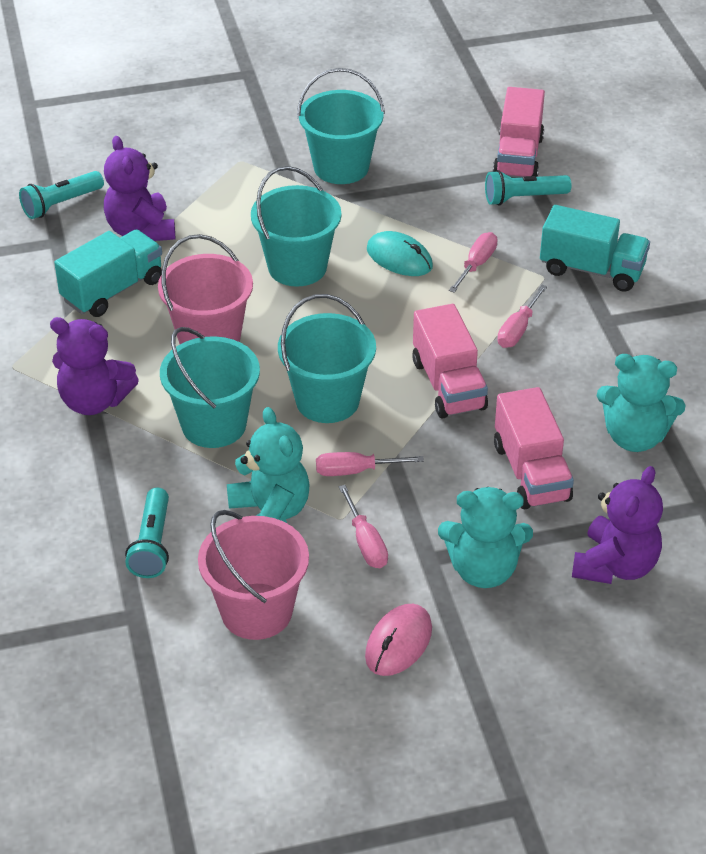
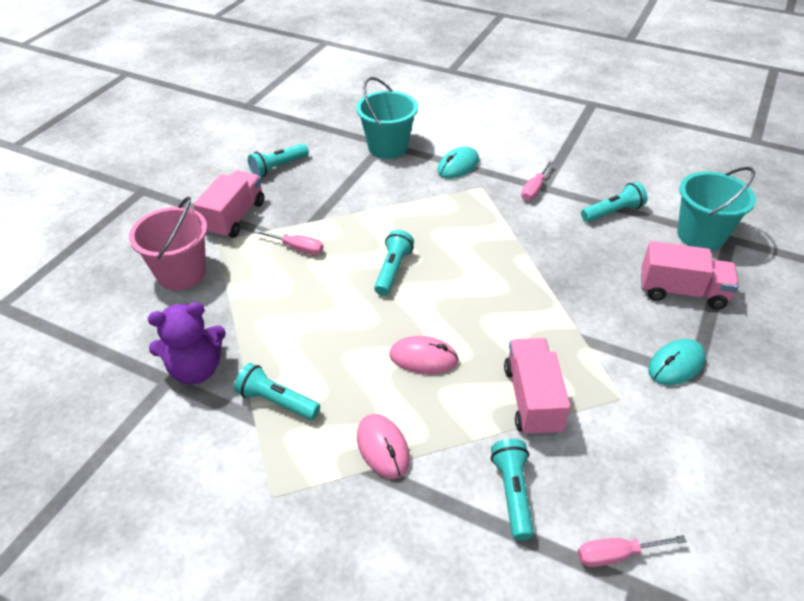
pink bucket: [158,234,253,344] [198,510,309,640] = 2 -> [129,196,207,290] = 1
pink mouse: [365,604,432,676] = 1 -> [357,414,410,479] [390,336,459,374] = 2
pink screwdriver: [316,452,424,476] [338,485,388,568] [449,232,498,293] [497,285,547,348] = 4 -> [254,229,323,255] [521,160,553,201] [578,535,687,567] = 3
purple teddy bear: [50,317,139,415] [104,136,175,241] [572,466,663,584] = 3 -> [148,302,226,384] = 1
turquoise bucket: [160,327,260,448] [251,166,341,287] [278,294,376,423] [297,68,385,184] = 4 -> [356,77,418,159] [677,167,756,251] = 2
turquoise flashlight: [19,171,104,219] [125,487,169,578] [485,170,572,206] = 3 -> [234,363,320,420] [248,144,309,177] [374,230,414,296] [491,439,534,540] [581,182,647,222] = 5
turquoise mouse: [367,231,433,276] = 1 -> [437,147,479,179] [648,339,706,385] = 2
turquoise teddy bear: [227,407,310,523] [438,487,533,588] [597,354,686,452] = 3 -> none = 0
turquoise truck: [54,229,162,317] [540,205,650,292] = 2 -> none = 0

